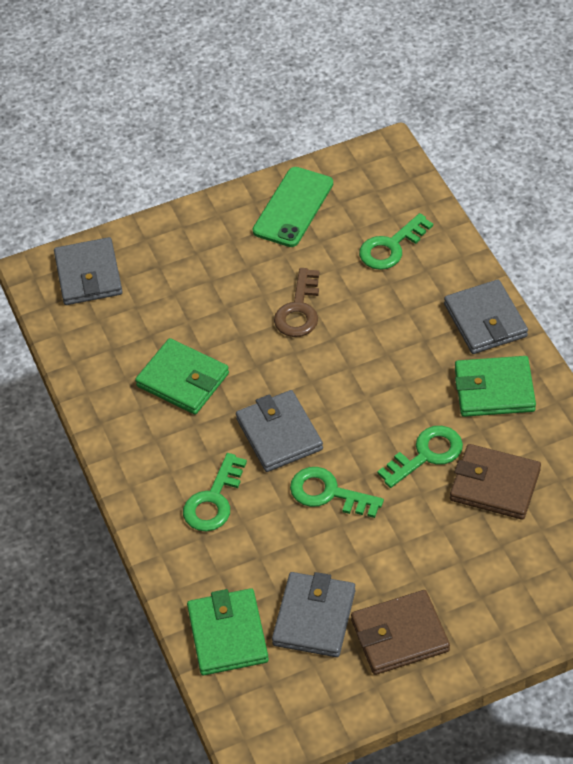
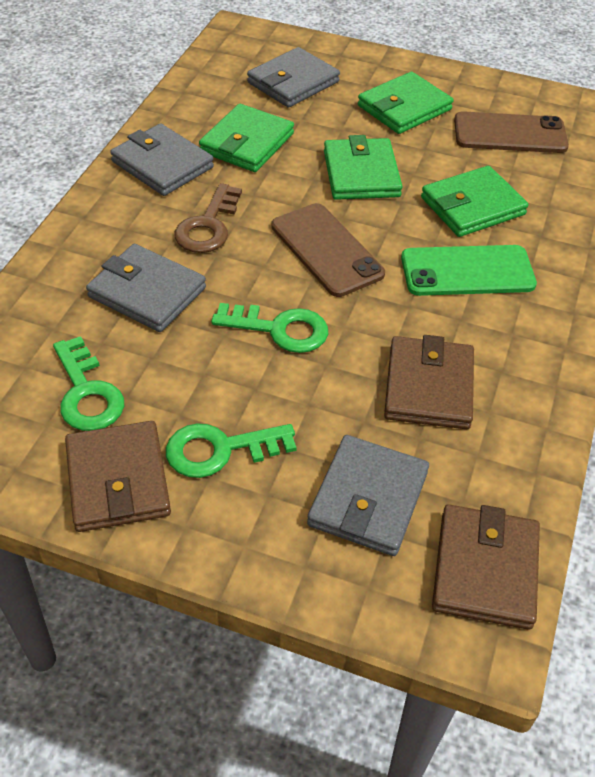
brown phone: none = 0 -> [271,203,385,297] [454,111,569,153] = 2
brown wallet: [351,590,450,675] [450,444,541,520] = 2 -> [65,421,171,532] [384,335,474,429] [432,504,540,630] = 3
green key: [183,453,247,532] [290,467,384,518] [359,213,433,270] [377,426,463,488] = 4 -> [53,336,124,431] [166,423,297,478] [211,303,328,353] = 3
green wallet: [135,338,229,415] [187,588,269,675] [455,356,536,417] = 3 -> [199,104,294,172] [324,135,403,200] [358,72,453,134] [421,166,529,237] = 4

